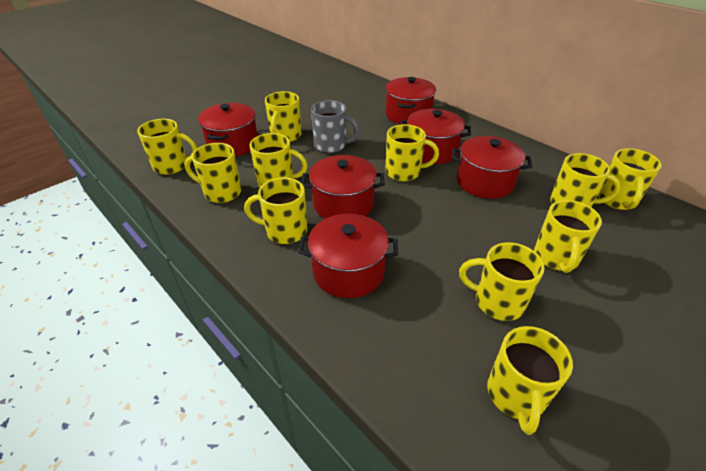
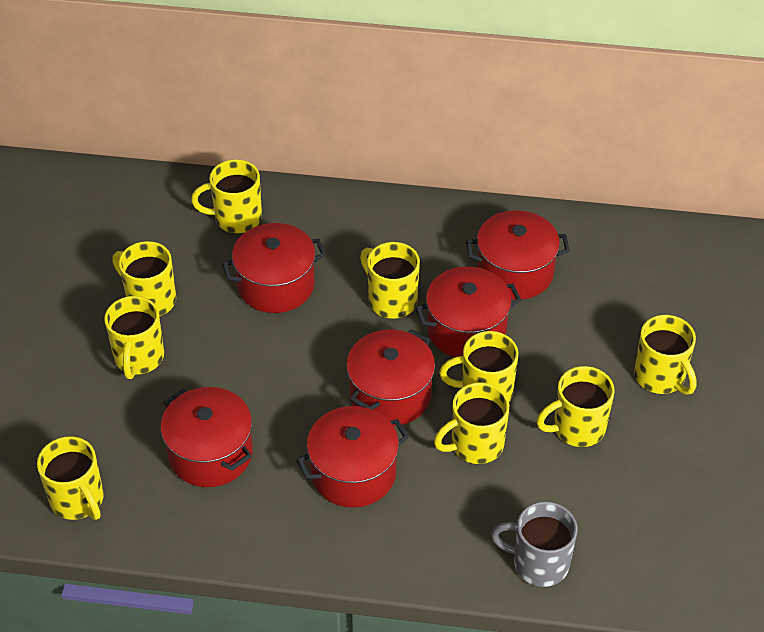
yellow mug: [137,119,197,175] [185,143,242,203] [244,178,307,244] [250,133,307,187] [265,91,302,142] [385,124,439,181] [459,242,545,321] [487,326,573,435] [534,200,602,273] [550,153,621,207] [598,148,662,210] = 11 -> [37,436,104,520] [104,296,164,379] [112,241,176,316] [191,159,262,233] [360,242,420,319] [434,382,509,464] [439,331,518,402] [536,366,615,447] [634,315,697,395] = 9

